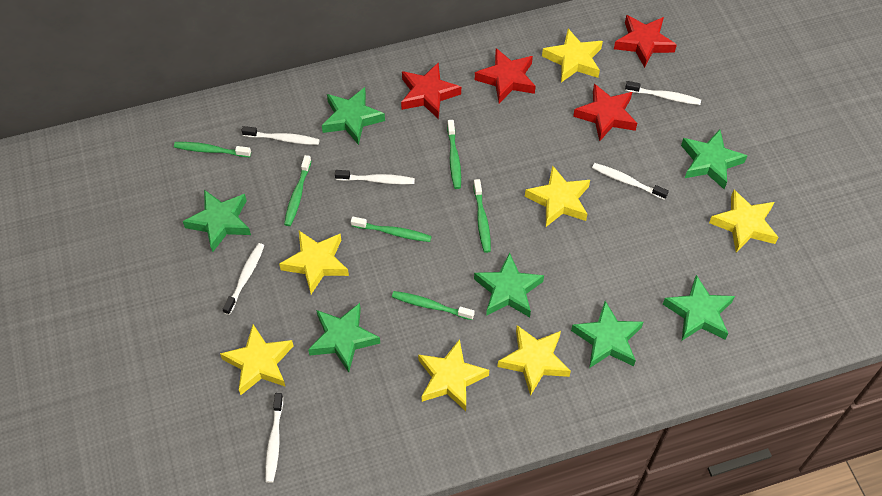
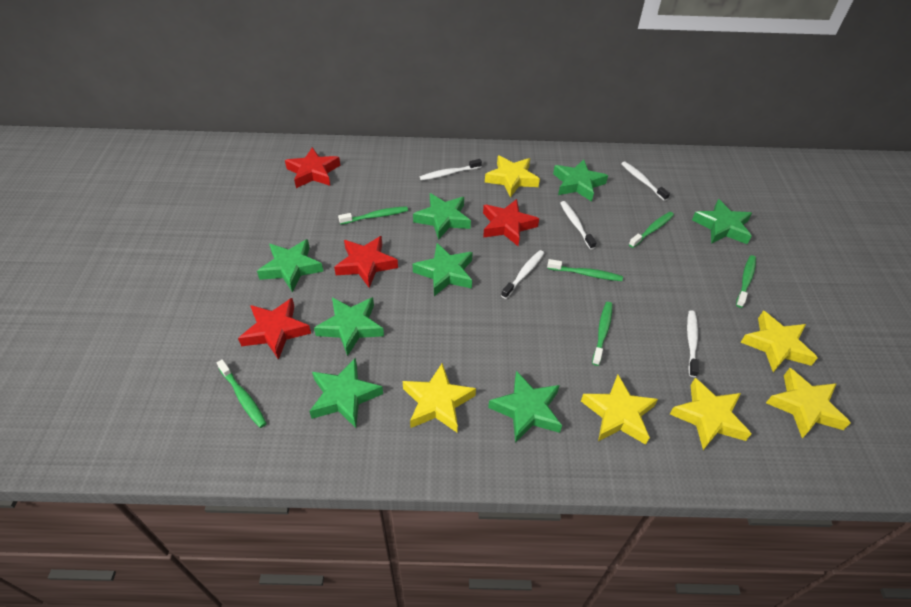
green star: [183,190,251,252] [308,303,380,372] [322,87,385,145] [474,252,544,317] [571,301,644,368] [663,275,735,340] [681,130,747,189] = 7 -> [257,239,324,292] [309,358,383,428] [314,297,384,356] [413,193,471,240] [413,243,473,296] [488,371,562,443] [553,159,608,202] [692,199,752,244] = 8
white toothbrush: [222,243,264,315] [241,126,320,145] [265,393,283,483] [335,170,415,184] [592,163,669,200] [625,81,701,105] = 6 -> [420,159,482,181] [501,250,544,299] [560,201,596,249] [621,161,670,201] [687,310,699,377] = 5
yellow star: [220,325,293,395] [279,231,349,294] [418,339,489,411] [497,325,571,396] [525,165,590,227] [542,29,603,82] [709,190,778,253] = 7 -> [403,363,476,432] [485,156,540,197] [581,375,658,445] [670,378,751,450] [741,311,818,372] [766,368,850,438] = 6

